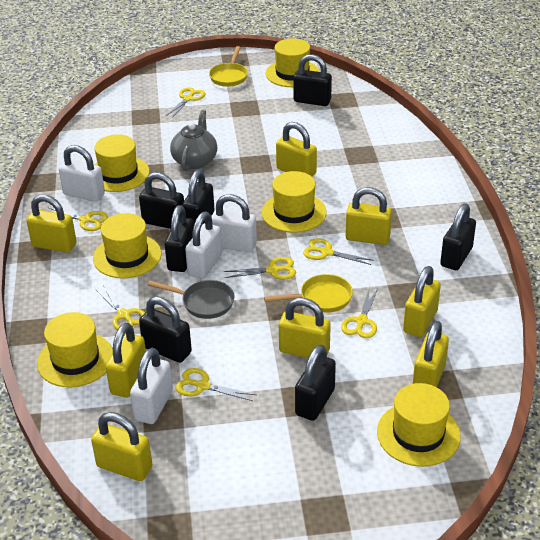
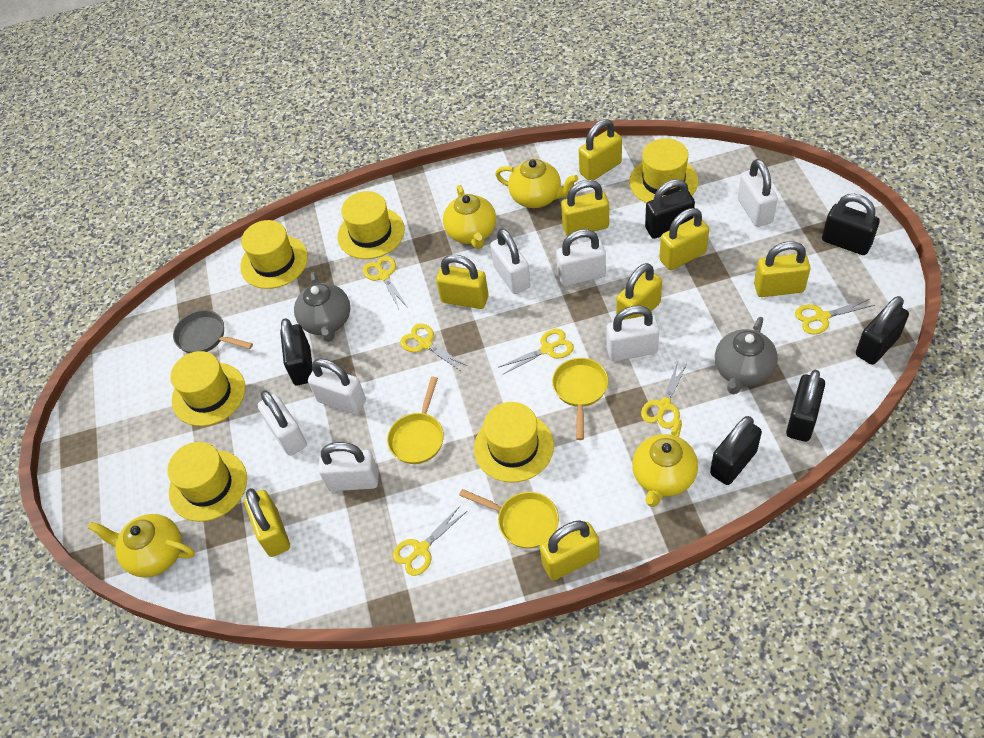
black padlock: [139,172,184,229] [139,296,192,363] [165,205,194,272] [182,170,215,225] [293,54,332,106] [295,345,336,421] [440,204,476,270] = 7 -> [280,318,313,385] [645,179,695,239] [710,416,762,485] [786,370,825,442] [822,194,880,255] [856,296,909,365] = 6
grey teapot: [170,110,217,171] = 1 -> [294,272,350,342] [715,317,778,394] = 2
white padlock: [59,145,105,202] [130,348,173,424] [185,212,222,279] [211,194,257,253] = 4 -> [258,390,307,456] [308,358,366,414] [318,442,379,491] [490,228,531,294] [556,229,606,286] [606,305,659,361] [738,159,778,227] = 7
yellow pan: [209,46,248,87] [264,274,353,312] = 2 -> [387,377,444,464] [459,489,559,549] [552,358,609,440] = 3
yellow scissors: [47,207,108,231] [95,287,145,330] [166,87,205,118] [176,368,256,401] [224,257,296,280] [303,238,374,265] [341,287,378,338] = 7 -> [363,256,407,309] [393,506,467,576] [400,323,467,371] [498,329,574,374] [641,362,687,429] [795,299,875,334] = 6
yellow teapot: none = 0 -> [88,514,195,578] [443,185,496,249] [495,159,579,208] [632,419,698,507] = 4

